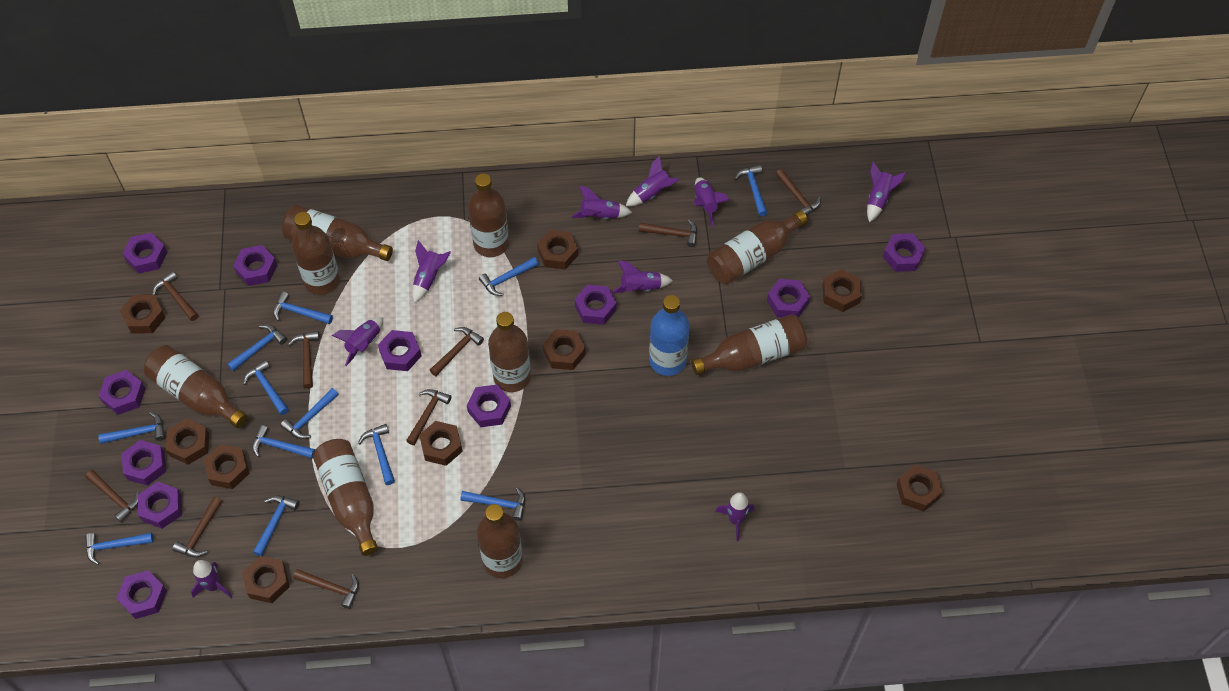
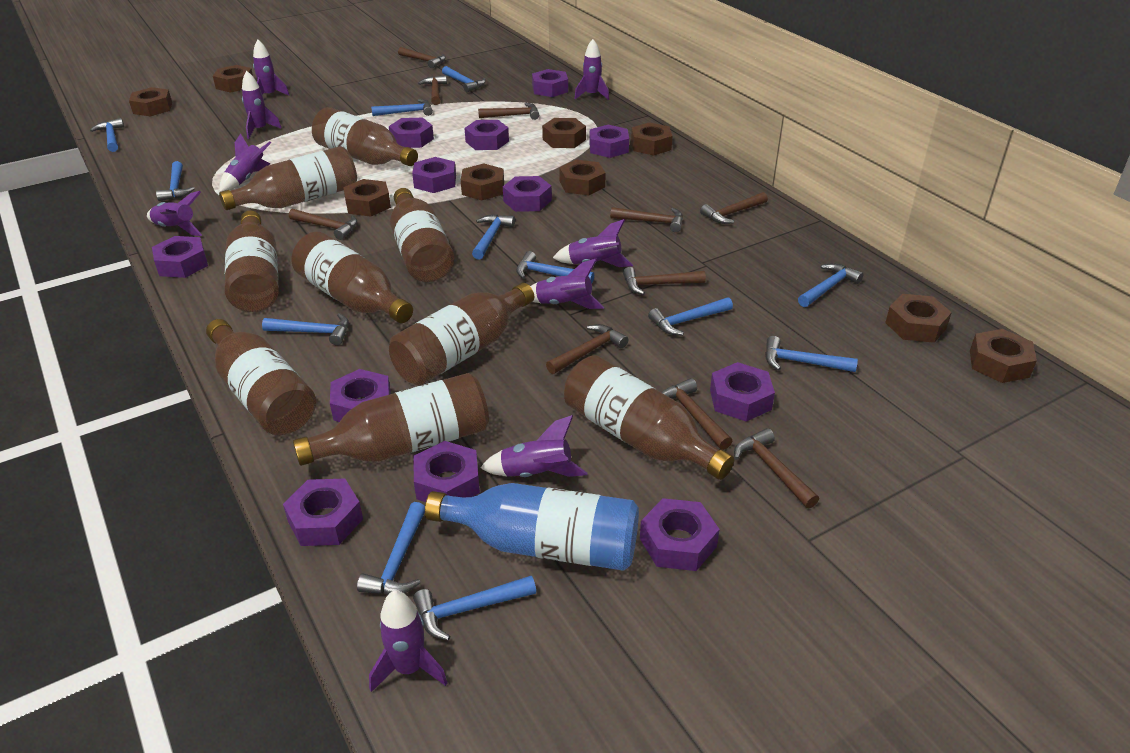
brown hammer: [85,470,139,523] [152,271,198,321] [172,497,222,558] [288,331,320,389] [293,569,359,609] [406,389,452,445] [430,327,484,376] [639,219,697,247] [776,169,821,215] = 9 -> [289,209,357,240] [398,47,446,68] [418,75,447,105] [478,103,539,120] [546,324,628,374] [610,207,683,232] [623,267,706,295] [662,378,732,450] [700,192,768,224] [734,428,819,508] = 10
purple nut: [99,370,146,415] [116,570,167,619] [121,440,166,486] [123,233,168,274] [138,481,182,529] [233,245,277,286] [378,330,421,371] [467,385,511,427] [575,285,617,325] [767,279,810,318] [883,233,926,272] = 11 -> [152,236,208,278] [283,479,363,546] [330,369,391,422] [389,118,434,148] [412,157,456,193] [414,441,480,502] [465,120,509,150] [503,176,552,212] [532,69,568,97] [589,125,629,158] [640,498,720,571] [710,362,775,422] = 12

